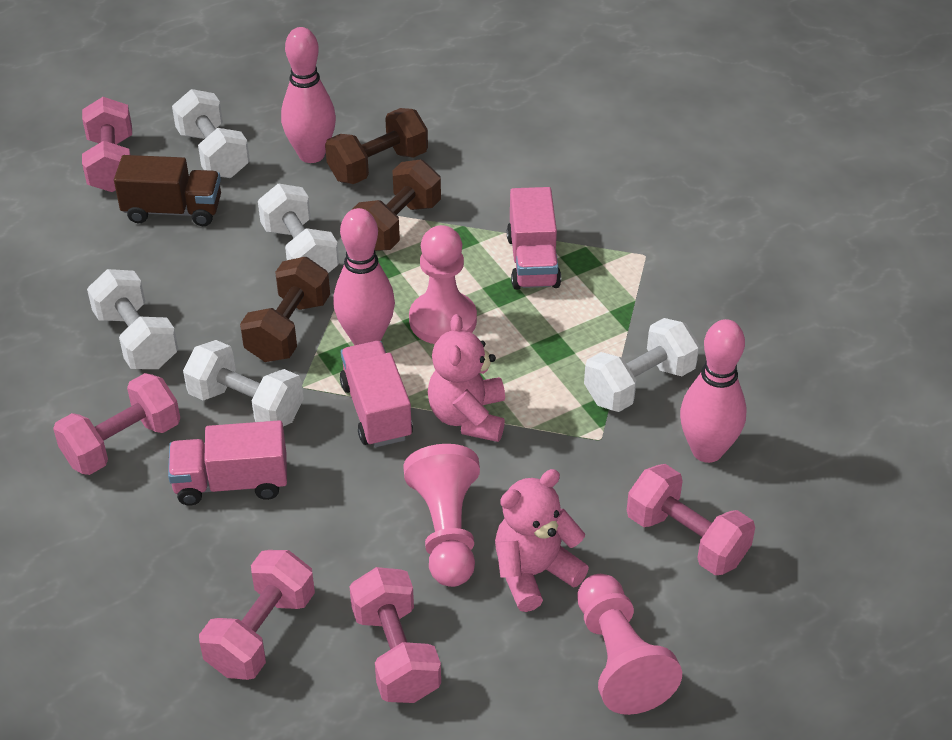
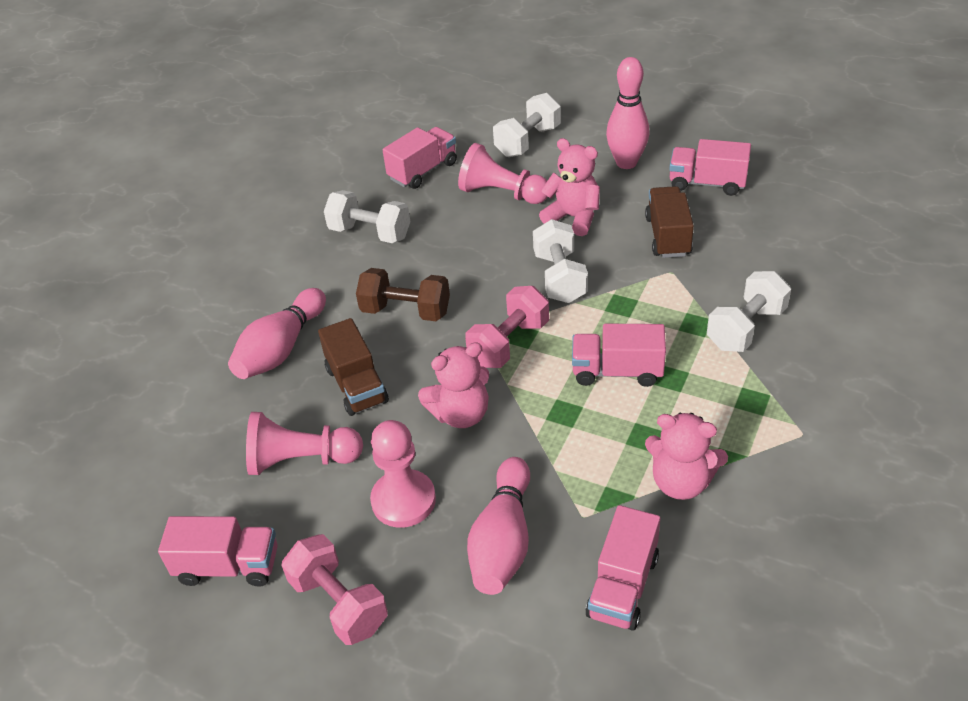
brown dumbbell: [240,257,330,362] [325,108,428,184] [353,159,441,251] = 3 -> [356,268,450,321] = 1
brown truck: [114,155,221,226] = 1 -> [318,318,389,416] [645,186,694,258] = 2
pink dumbbell: [53,373,180,475] [82,97,132,192] [199,550,315,680] [350,567,441,703] [627,464,755,576] = 5 -> [281,534,388,645] [465,286,549,368] = 2
pink teddy bear: [428,314,505,442] [495,469,589,612] = 2 -> [418,342,489,428] [539,138,600,236] [645,413,728,500] = 3
pink truck: [168,420,287,506] [340,341,413,447] [507,187,561,290] = 3 -> [158,516,278,587] [383,127,457,189] [572,324,666,387] [585,505,660,631] [669,139,751,196] = 5
white dumbbell: [87,269,178,369] [172,89,250,178] [183,340,304,427] [258,184,339,273] [584,318,699,412] = 5 -> [324,190,410,243] [493,93,561,157] [533,219,588,303] [707,271,791,352] = 4

